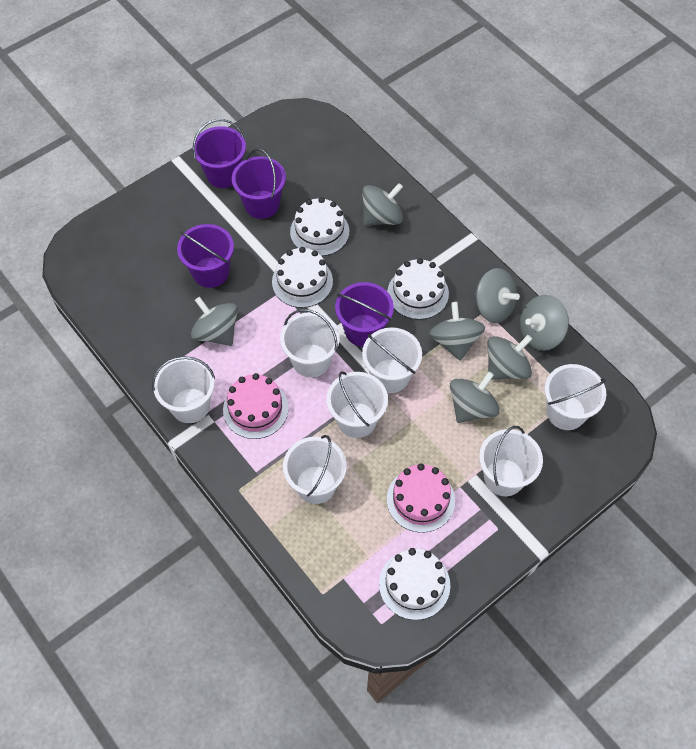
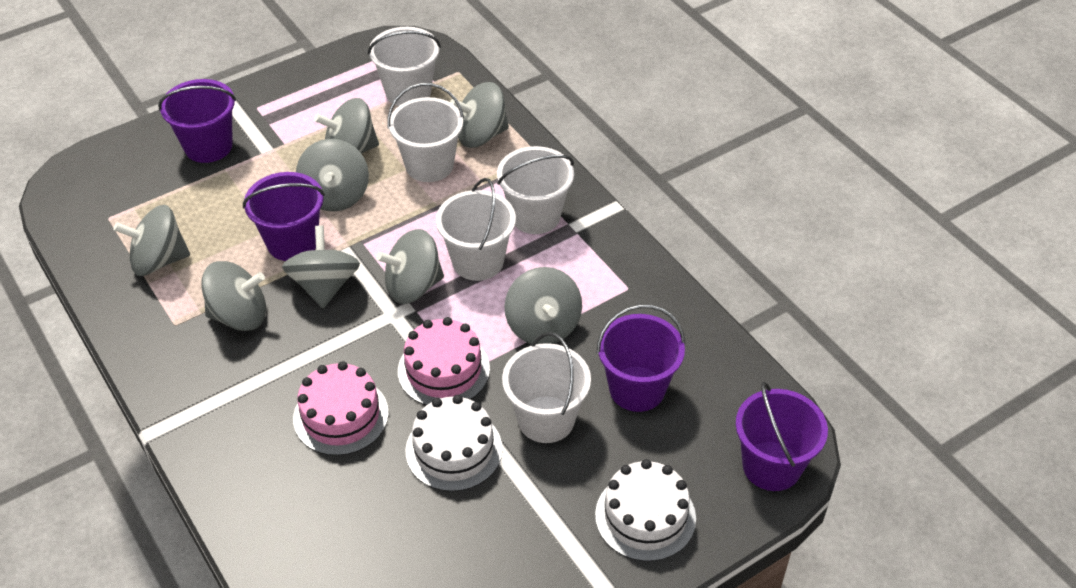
grey spinning top: [191,297,238,346] [362,183,403,226] [429,302,485,361] [450,372,500,423] [475,268,520,323] [487,335,532,380] [520,295,569,351] = 7 -> [113,205,190,276] [201,261,266,331] [282,226,360,308] [296,139,369,211] [314,98,379,153] [376,229,444,304] [450,82,509,148] [504,267,582,344] = 8
white bucket: [152,356,215,423] [280,309,340,378] [283,435,347,504] [326,371,388,438] [362,327,422,393] [479,426,543,496] [545,364,606,430] = 7 -> [368,27,441,106] [387,83,464,182] [436,178,516,281] [497,146,574,234] [502,332,591,443] = 5
white cake: [272,247,333,308] [290,197,349,256] [379,548,450,620] [388,258,449,320] = 4 -> [406,395,503,492] [595,459,696,561] = 2

